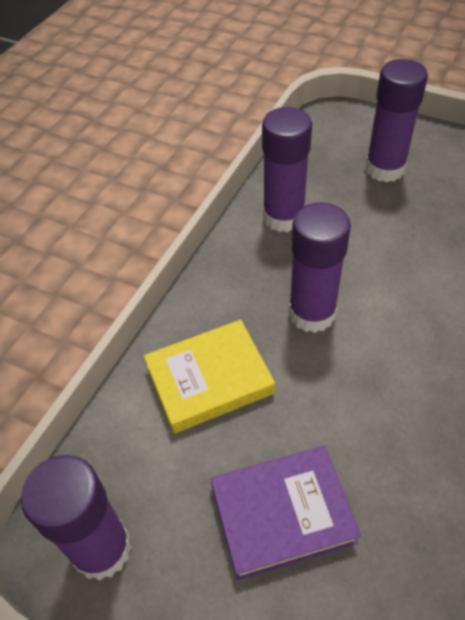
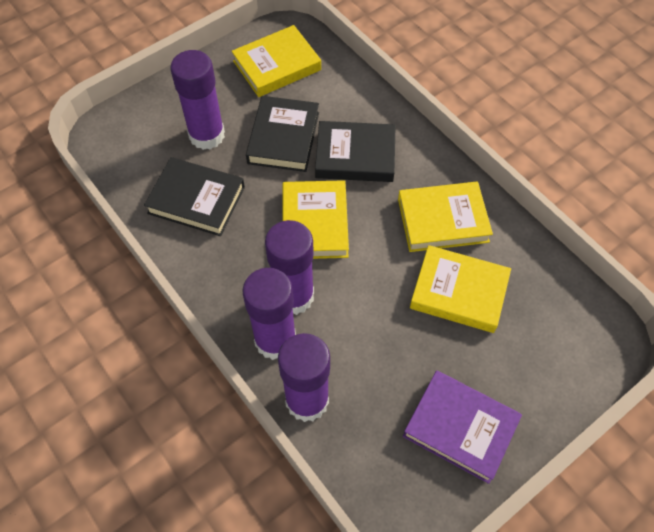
black book: none = 0 -> [144,157,245,236] [246,96,319,172] [315,121,396,182] = 3
yellow book: [144,320,275,434] = 1 -> [232,25,321,97] [283,180,349,259] [398,182,493,252] [410,245,511,333] = 4

